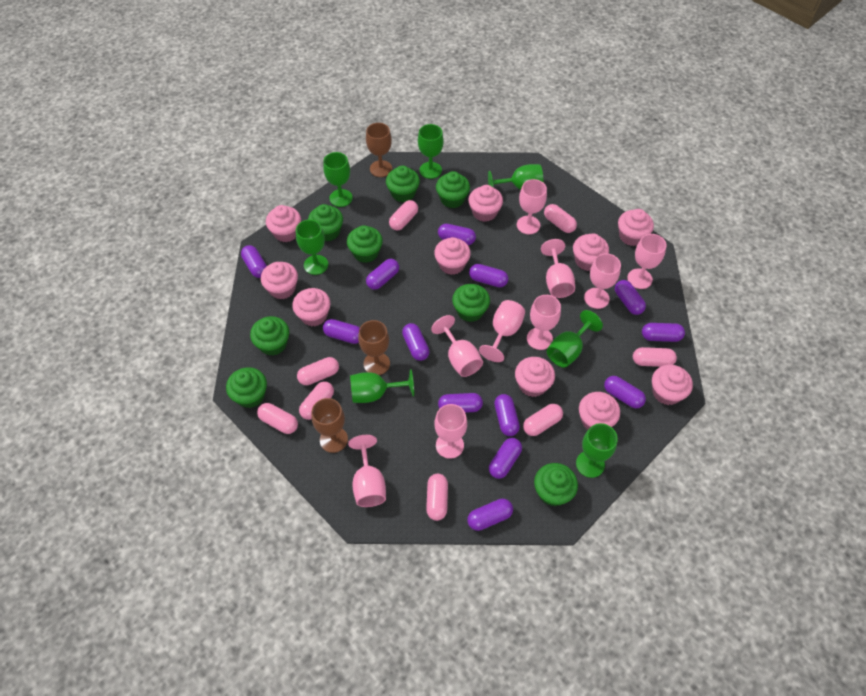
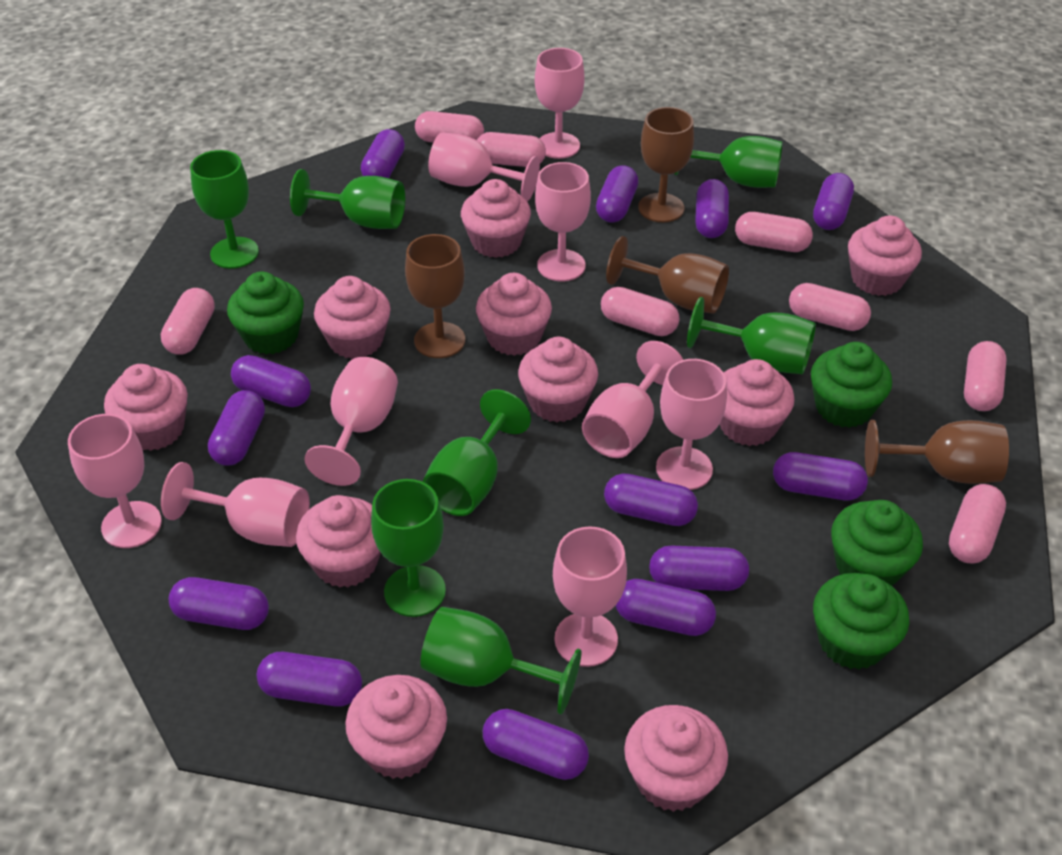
brown goblet: [311,398,348,453] [358,320,390,375] [366,123,392,177] = 3 -> [405,234,465,358] [606,236,729,314] [638,107,694,222] [865,420,1009,484] = 4
green cupcake: [226,367,267,408] [250,316,289,356] [308,204,343,241] [347,225,383,263] [386,166,420,202] [436,171,470,208] [452,284,490,322] [534,463,578,506] = 8 -> [227,272,304,354] [811,342,892,428] [813,573,909,670] [831,500,923,586] = 4

